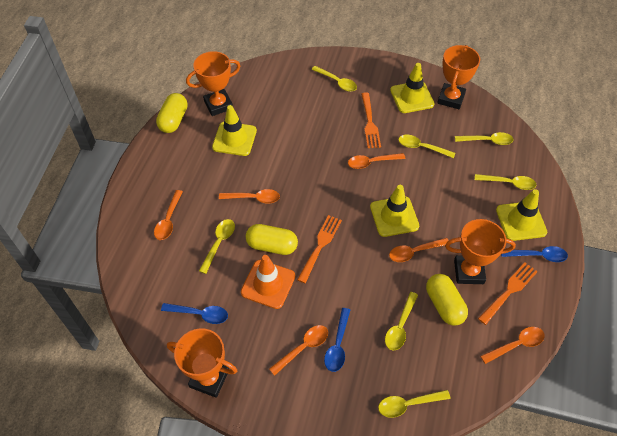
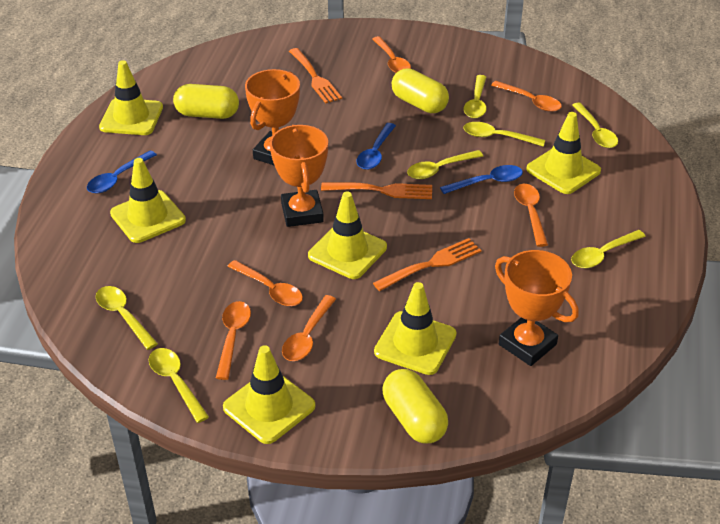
orange traffic cone: [241,255,295,309] = 1 -> none = 0
orange trophy: [167,329,237,398] [186,51,240,116] [437,45,480,109] [445,219,516,284] = 4 -> [245,69,300,166] [270,125,328,227] [495,250,579,366] = 3
yellow traffic cone: [212,105,257,156] [370,185,419,237] [390,63,435,113] [496,189,547,241] = 4 -> [99,60,163,135] [110,158,186,243] [223,345,315,444] [308,192,387,279] [374,282,457,375] [526,112,601,194] = 6

